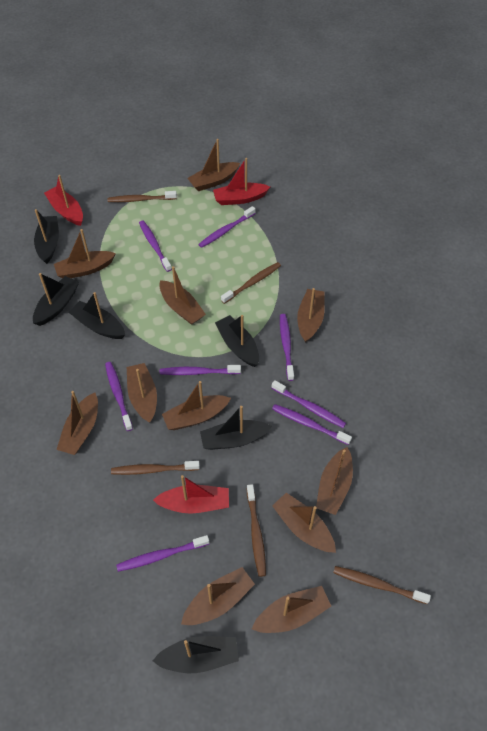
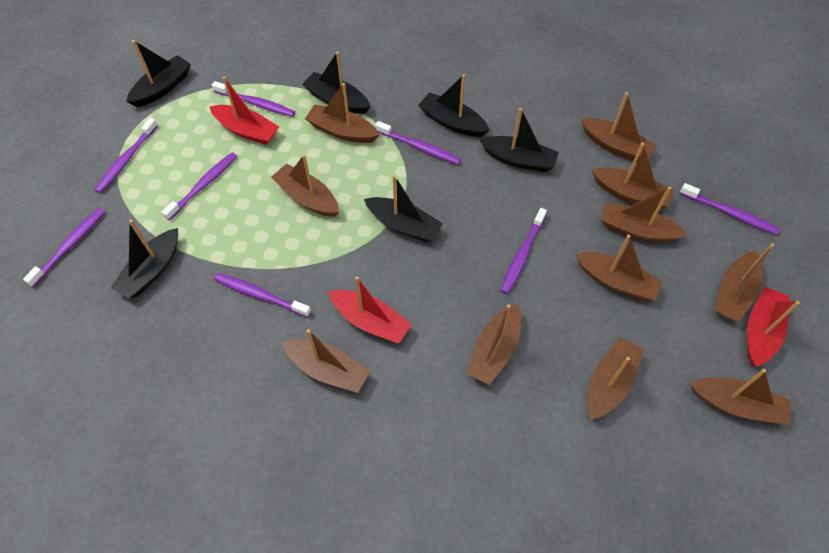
brown toothbrush: [108,191,177,202] [111,461,200,475] [221,262,281,304] [247,484,266,577] [333,566,431,604] = 5 -> none = 0

